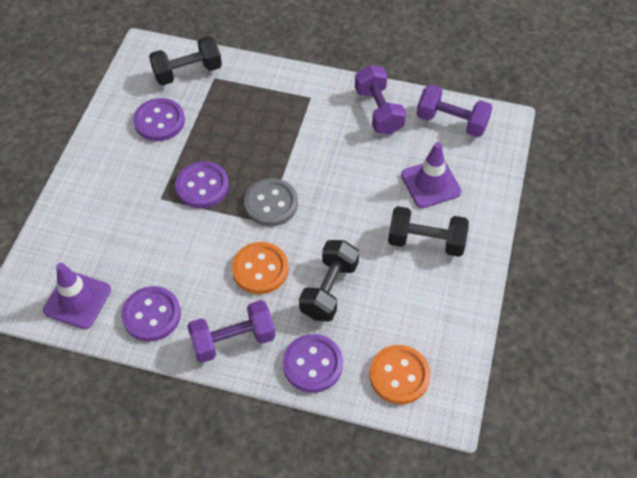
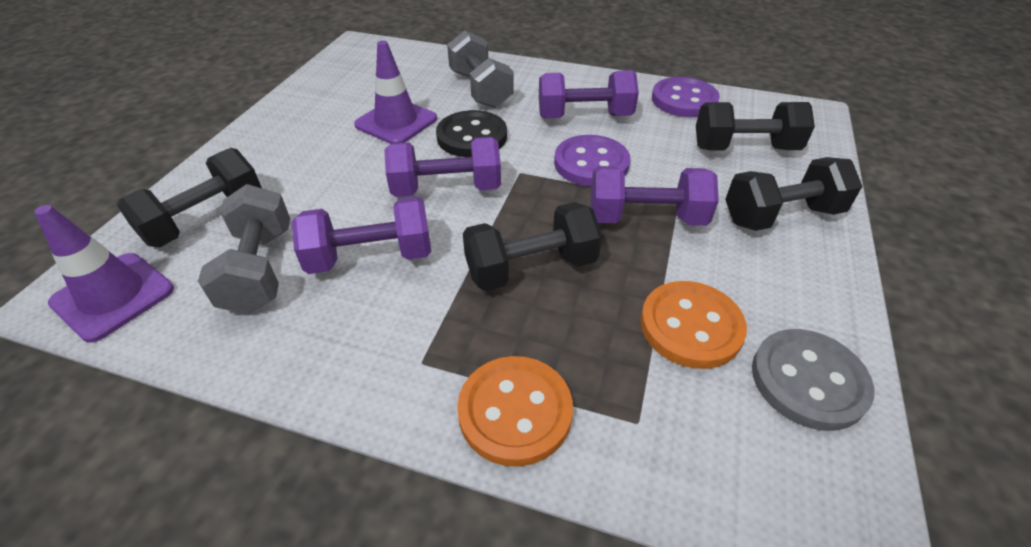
black button: none = 0 -> [436,110,507,157] = 1
black dumbbell: [149,36,222,85] [299,240,359,322] [388,206,469,257] = 3 -> [117,148,262,247] [463,202,602,291] [696,102,815,150] [725,157,862,231] = 4
grey dumbbell: none = 0 -> [198,184,290,314] [447,30,514,108] = 2
purple button: [121,286,181,342] [133,98,185,141] [175,161,229,208] [283,334,343,393] = 4 -> [554,135,630,187] [652,77,720,117] = 2
purple dumbbell: [187,300,275,363] [355,65,406,135] [417,84,493,137] = 3 -> [291,196,431,274] [384,137,501,197] [539,70,639,118] [591,166,719,226] = 4

